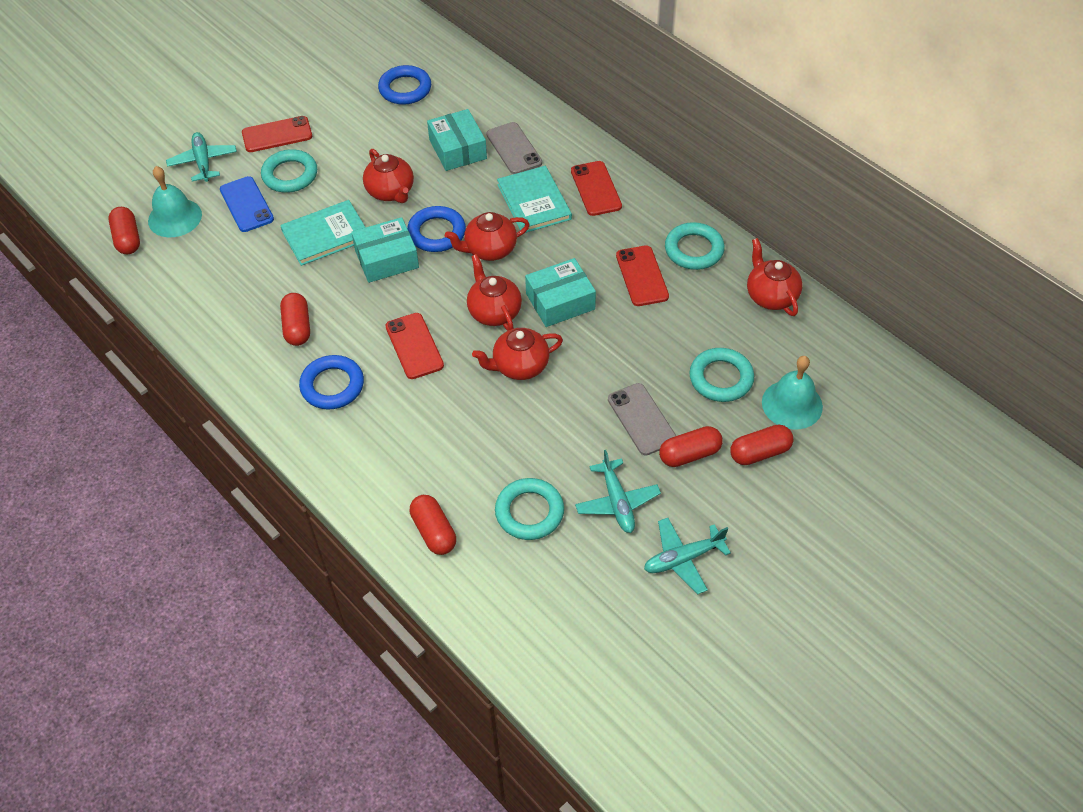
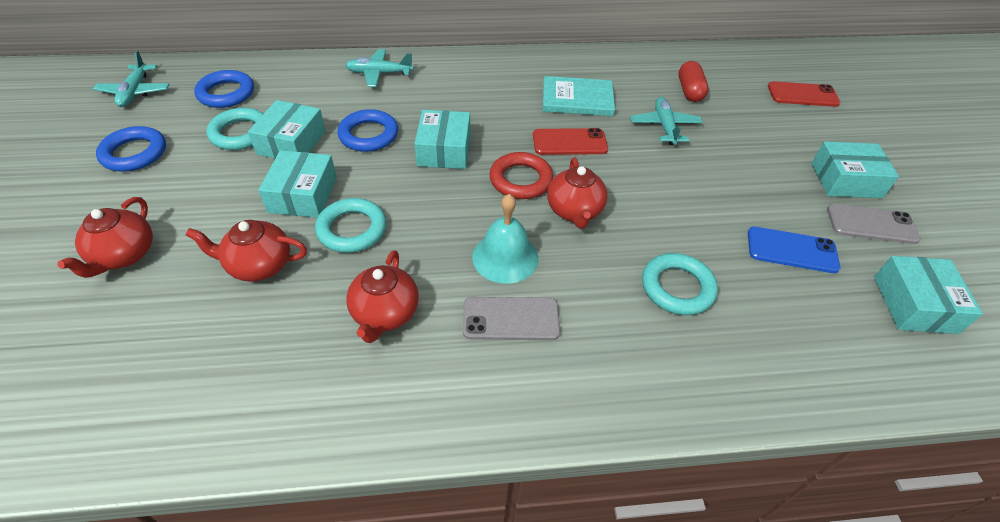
red capsule: [108,207,140,254] [280,293,310,346] [409,495,456,555] [659,426,723,467] [730,424,793,465] = 5 -> [678,61,709,102] = 1
red phone: [242,116,312,152] [385,313,444,379] [571,161,622,216] [616,245,669,306] = 4 -> [533,128,608,155] [768,81,841,107] = 2
red ring: none = 0 -> [489,152,553,199] = 1
red teapot: [363,149,414,203] [445,212,530,261] [467,254,522,331] [472,328,563,380] [747,238,803,316] = 5 -> [57,197,153,278] [186,220,307,282] [346,250,419,343] [547,157,608,228] = 4
turquoise bell: [148,166,202,237] [762,356,823,429] = 2 -> [472,194,538,284] = 1
turquoise book: [280,200,366,266] [497,166,572,233] = 2 -> [543,76,615,116] = 1
turquoise box: [351,217,419,283] [427,109,487,171] [525,258,596,327] = 3 -> [248,100,326,158] [258,150,337,218] [414,110,470,169] [811,141,899,198] [874,256,983,334] = 5
turquoise ring: [261,149,317,193] [495,478,564,540] [665,222,725,270] [689,348,754,402] = 4 -> [206,108,264,150] [315,198,387,253] [642,253,718,315] = 3

